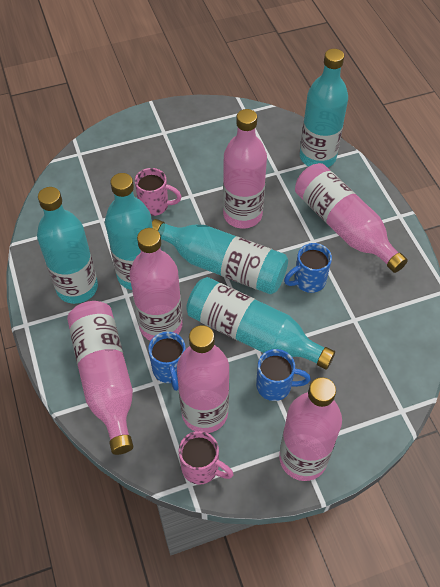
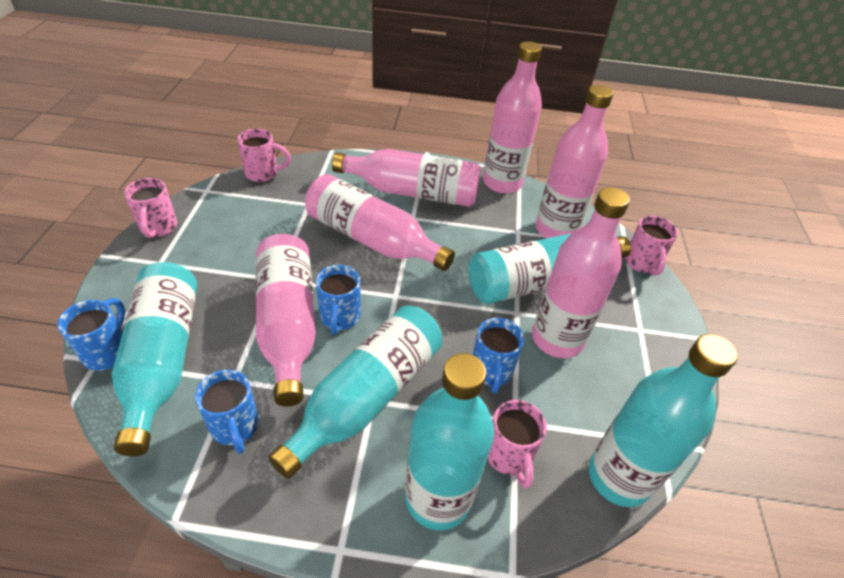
blue mug: [148,332,186,391] [256,349,311,401] [284,243,332,293] = 3 -> [57,298,125,371] [195,370,259,454] [316,265,361,334] [473,318,524,394] = 4
pink mug: [135,168,182,216] [179,431,234,485] = 2 -> [124,178,177,238] [237,129,291,182] [487,400,547,488] [624,216,678,276] = 4

